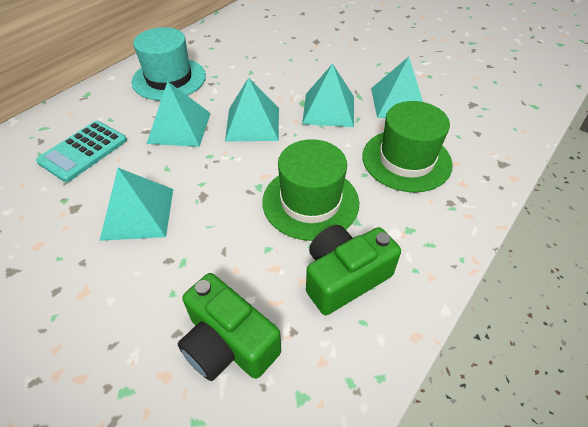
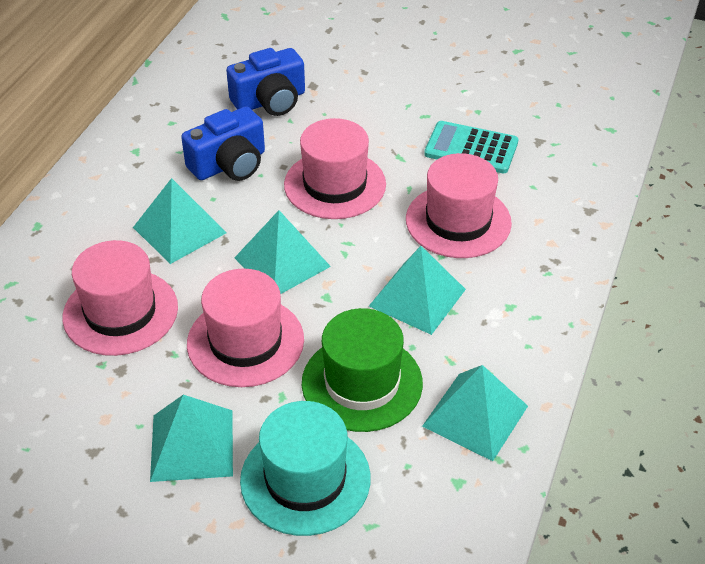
blue camera: none = 0 -> [181,106,265,181] [226,48,305,116] = 2
green camera: [178,273,281,381] [306,225,401,315] = 2 -> none = 0
green hat: [262,139,359,241] [362,101,453,193] = 2 -> [302,308,423,432] = 1
pink hat: none = 0 -> [62,240,178,356] [187,268,304,387] [284,118,386,219] [406,153,512,258] = 4

